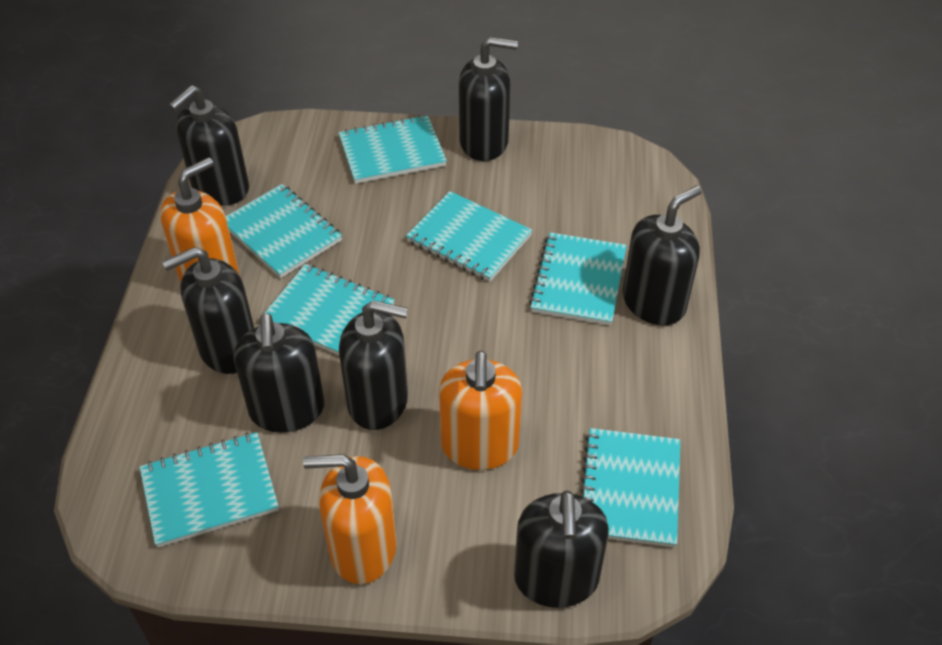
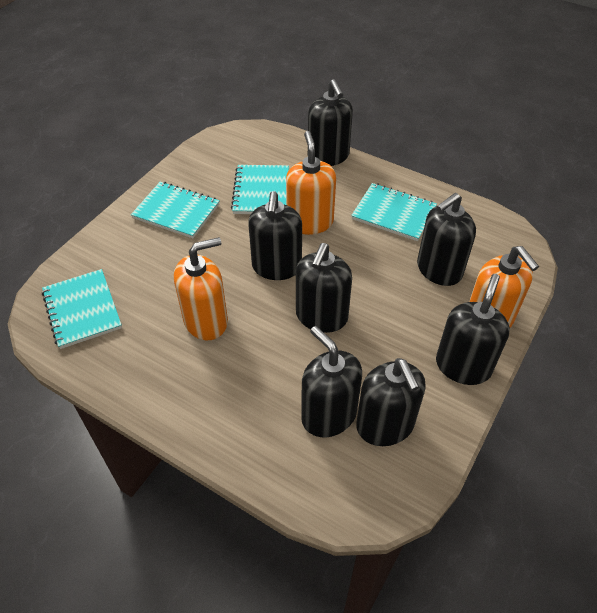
turquoise notebook: [139,432,279,548] [226,184,342,278] [264,264,395,355] [339,115,447,184] [406,191,532,282] [529,232,627,326] [580,428,680,548] = 7 -> [42,269,122,349] [131,182,220,238] [231,165,289,214] [351,183,437,241] = 4

